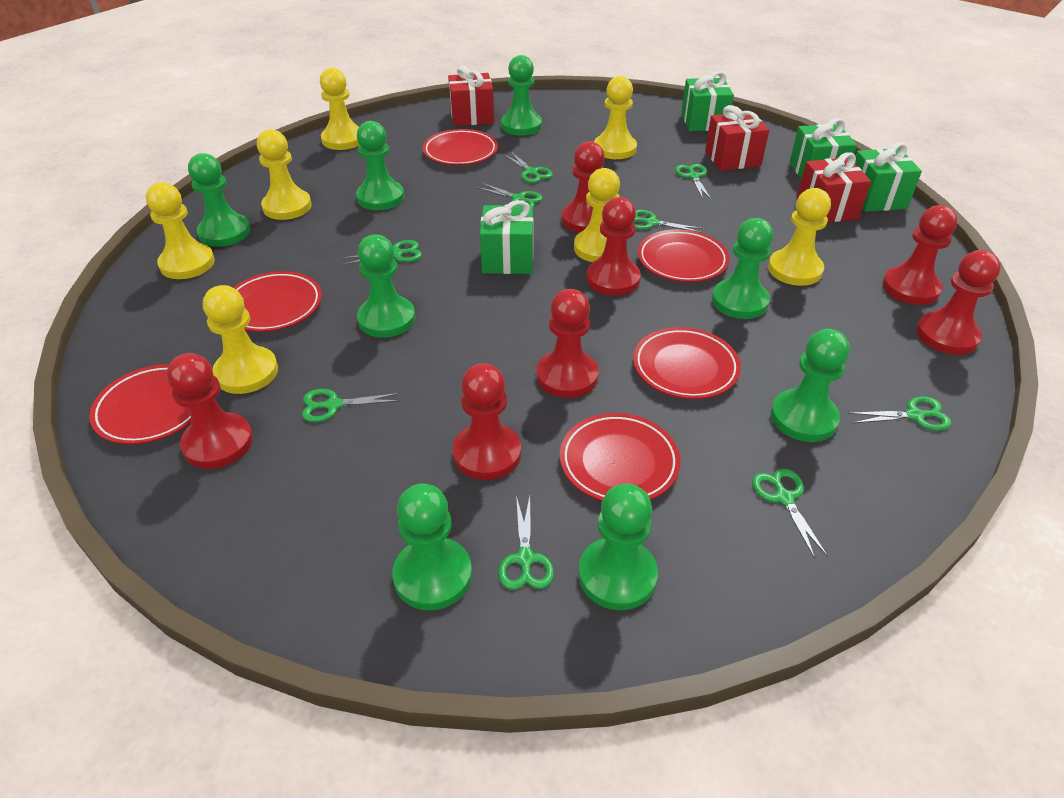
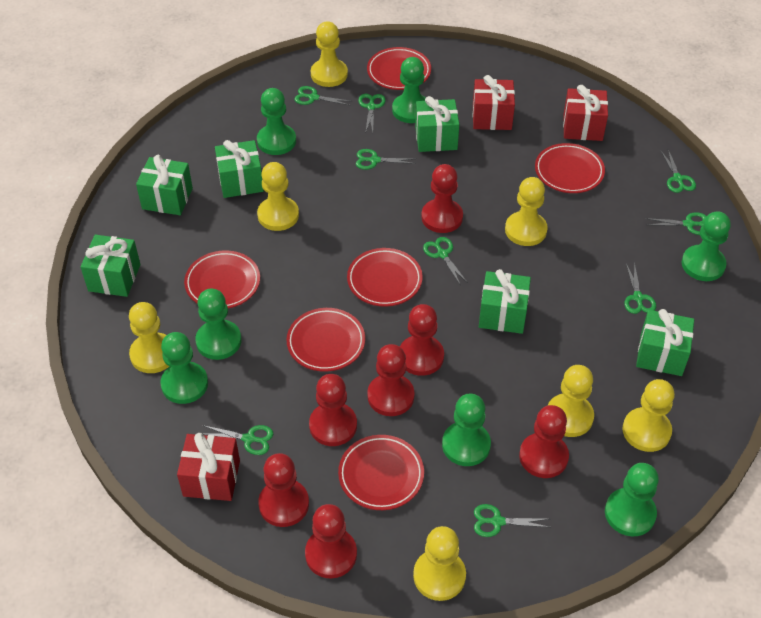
green gift: [480,200,533,274] [681,71,734,131] [790,118,857,179] [855,143,922,212] = 4 -> [81,235,140,297] [136,155,193,215] [215,140,264,198] [415,96,459,152] [479,269,531,334] [636,309,694,376] = 6
green pawn: [188,153,250,247] [356,121,404,210] [357,235,415,338] [392,483,472,611] [501,55,542,135] [578,483,658,610] [712,218,773,319] [771,329,850,442] = 8 -> [160,332,208,404] [195,288,241,360] [257,88,296,155] [392,57,426,123] [442,393,491,466] [605,463,659,536] [682,211,731,281] = 7

